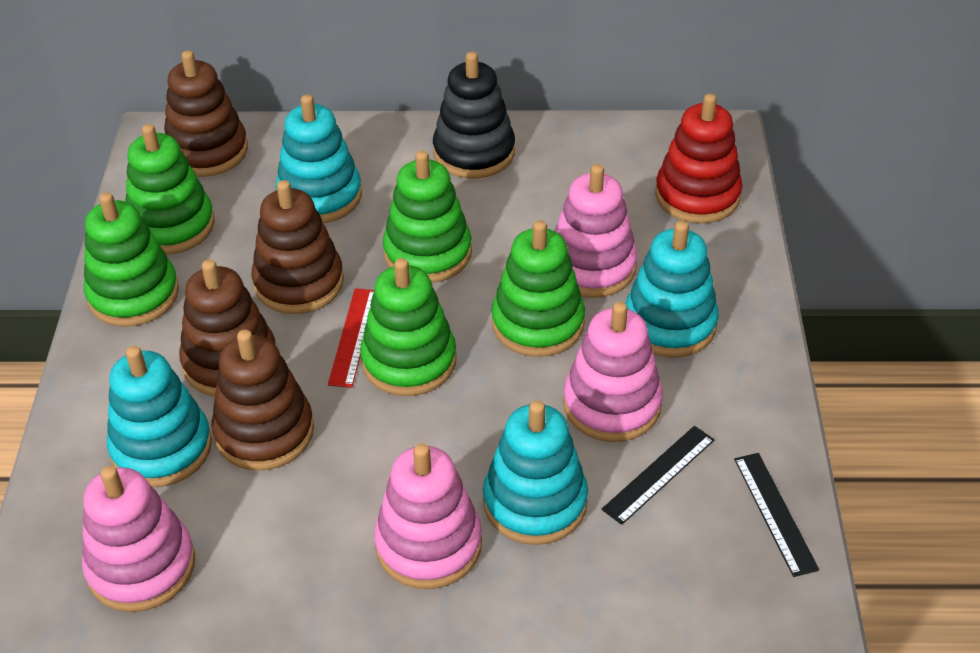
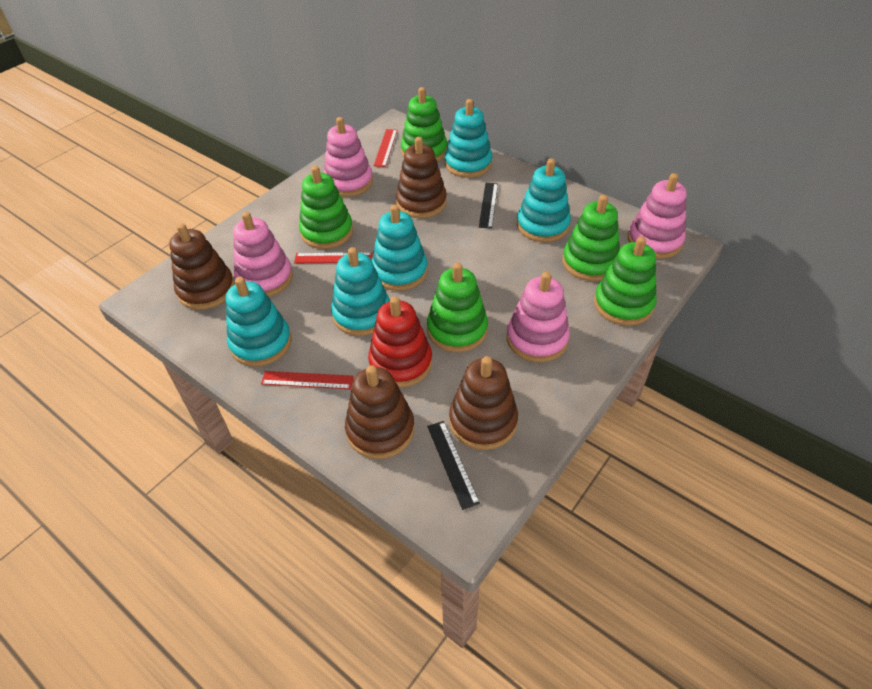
black stacking toy: [433,52,515,178] = 1 -> none = 0
red ruler: [328,288,374,388] = 1 -> [261,371,354,389] [294,252,373,263] [374,129,397,167] = 3
turquoise stacking toy: [107,346,212,487] [275,95,362,223] [483,400,588,545] [625,221,719,357] = 4 -> [226,277,292,366] [331,247,390,336] [372,205,428,291] [445,99,492,178] [517,158,571,242] = 5

